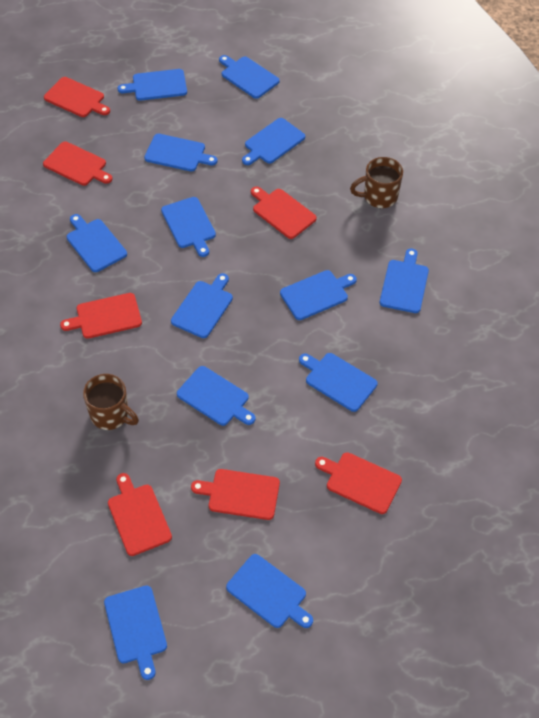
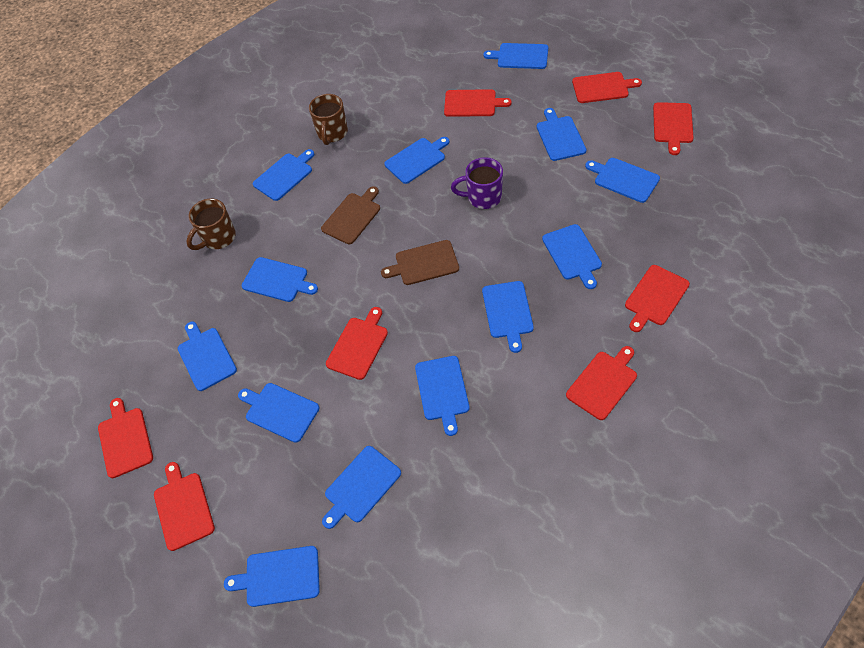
brown cutting board: none = 0 -> [321,186,380,244] [381,240,459,285] = 2
purple mug: none = 0 -> [451,157,503,209] = 1
red cutting board: [43,141,112,186] [44,77,110,117] [60,293,142,339] [108,473,172,556] [191,469,280,520] [251,186,317,239] [315,452,402,514] = 7 -> [98,398,153,478] [154,462,215,551] [326,307,388,380] [444,89,512,117] [566,346,637,420] [572,72,642,103] [625,265,690,332] [653,102,694,155] = 8

